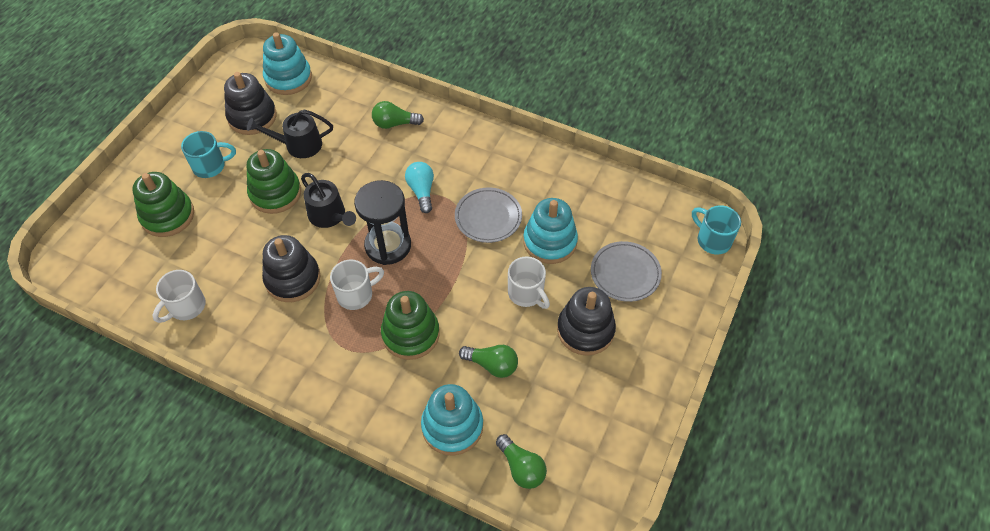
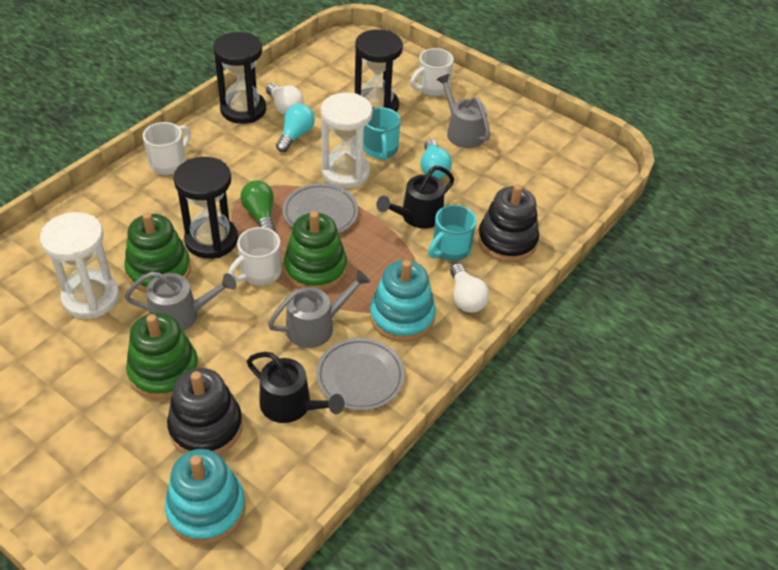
black hourglass: [354,180,411,265] = 1 -> [173,157,238,259] [213,32,266,124] [355,29,403,112] = 3
black stacking toy: [224,72,277,135] [262,235,321,302] [557,287,616,356] = 3 -> [167,368,243,455] [478,184,539,262] = 2
green light bulb: [372,101,424,129] [459,345,518,378] [496,434,547,489] = 3 -> [240,180,275,231] = 1
grey watering can: none = 0 -> [124,271,236,331] [268,270,370,348] [436,74,491,148] = 3
turquoise light bulb: [405,162,434,213] = 1 -> [276,104,315,152] [420,139,452,179] = 2
turquoise stacking toy: [263,32,312,95] [421,384,483,455] [523,198,578,264] = 3 -> [165,449,246,545] [370,260,436,342] = 2
white hourglass: none = 0 -> [40,212,120,319] [321,93,372,189] = 2
white light bulb: none = 0 -> [266,83,304,115] [450,263,489,313] = 2

